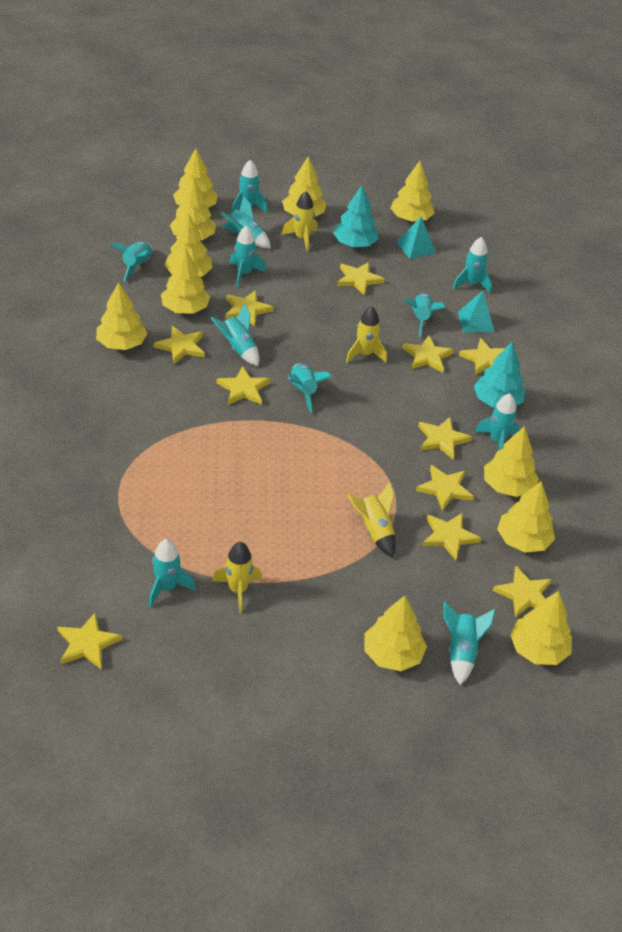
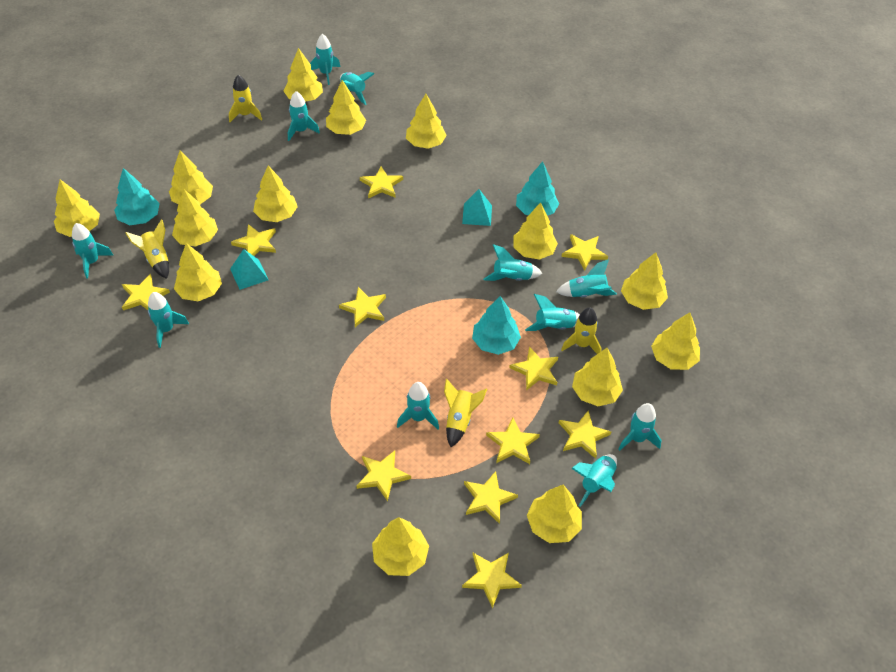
turquoise tree: [333,185,379,247] [474,342,525,408] = 2 -> [114,168,160,225] [472,296,521,355] [516,161,559,216] = 3
yellow tree: [96,282,147,350] [161,248,210,314] [165,214,213,277] [170,177,216,240] [173,148,218,208] [282,156,327,217] [365,596,427,671] [391,161,435,222] [484,426,539,497] [497,481,555,553] [510,591,572,665] = 11 -> [54,179,100,237] [169,150,213,204] [172,189,218,246] [174,243,222,301] [253,166,298,222] [284,48,323,102] [326,80,366,135] [372,517,429,576] [406,94,447,149] [513,202,558,260] [527,485,582,543] [572,348,623,406] [621,252,668,310] [651,312,700,370] = 14

